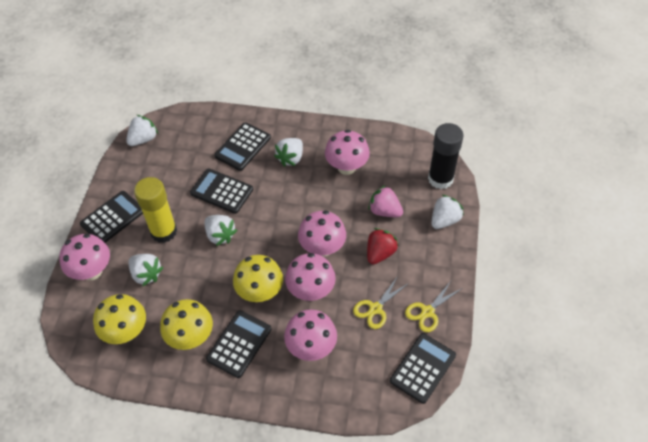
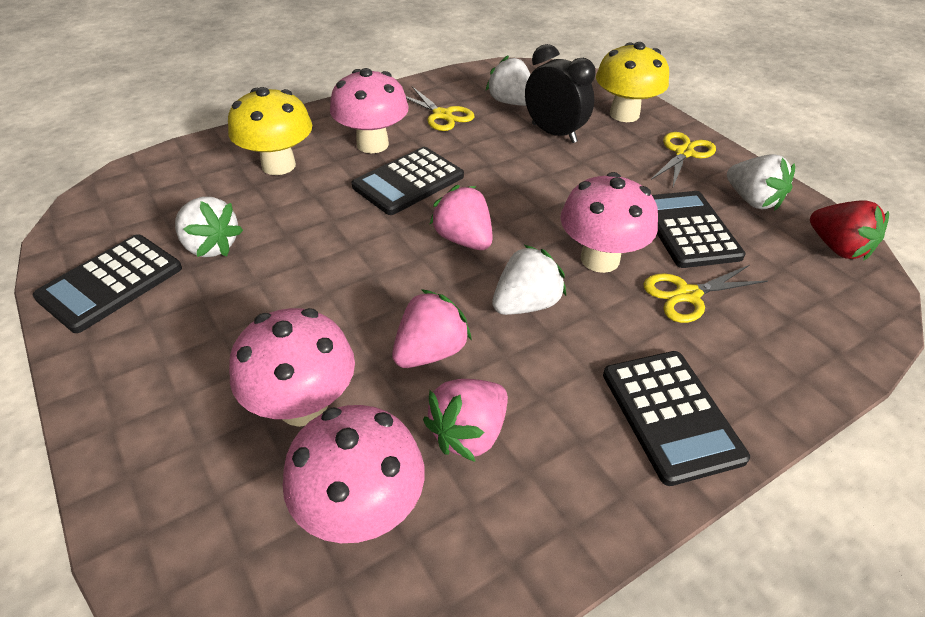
black calculator: [80,191,143,243] [190,169,253,214] [206,310,271,378] [214,122,271,171] [390,333,456,404] = 5 -> [33,234,182,333] [352,147,464,215] [603,351,750,486] [652,191,746,268] = 4
black clock: none = 0 -> [525,44,596,143] = 1
black glue stick: [428,123,464,189] = 1 -> none = 0
pink mushroom: [59,234,110,280] [284,309,337,361] [285,253,336,301] [298,211,346,257] [325,130,370,175] = 5 -> [229,308,355,427] [283,405,425,543] [330,68,409,153] [560,172,658,273] = 4
pink strawberry: [368,185,403,217] = 1 -> [392,289,472,368] [423,379,508,462] [429,185,492,250] = 3
white strawberry: [126,115,158,146] [128,254,163,286] [205,215,237,246] [274,138,303,167] [431,195,464,229] = 5 -> [175,197,243,257] [486,55,530,106] [492,245,566,315] [727,154,795,211] = 4
yellow glue stick: [134,177,177,243] = 1 -> none = 0
yellow mushroom: [93,294,146,344] [160,299,213,350] [233,255,283,302] = 3 -> [228,87,312,175] [596,42,669,122] = 2
yellow scissors: [353,276,409,329] [405,281,461,332] = 2 -> [406,87,474,131] [643,265,768,323] [651,132,716,186] = 3

